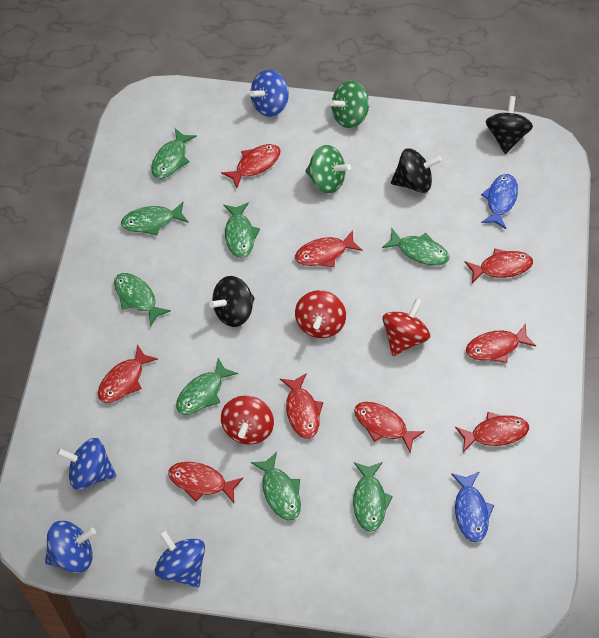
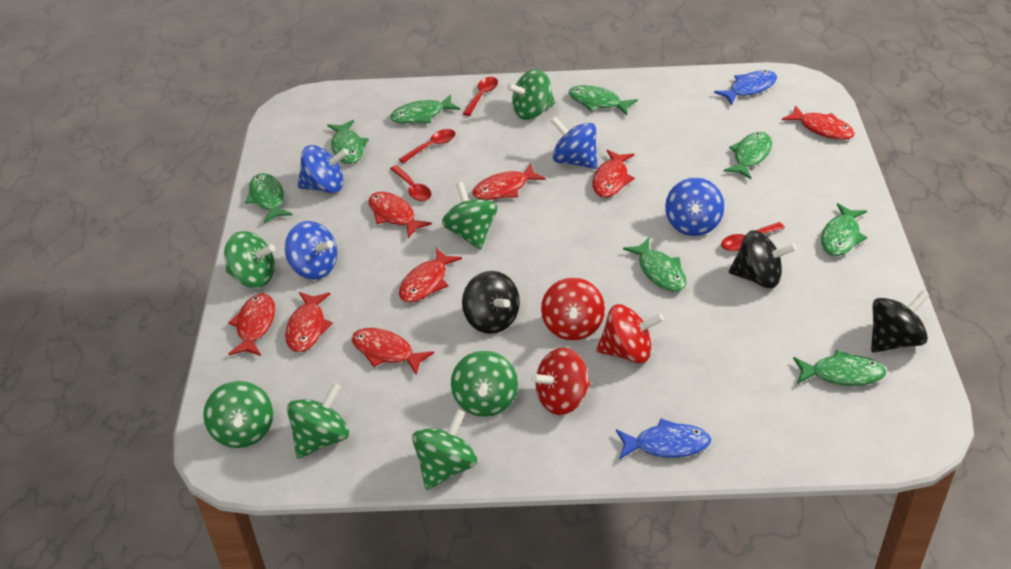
green spinning top: [306,145,351,193] [330,81,369,128] = 2 -> [203,381,273,448] [224,231,275,288] [287,383,349,459] [412,409,477,490] [442,182,497,250] [451,351,518,417] [507,69,555,120] = 7
red fish: [98,344,158,403] [168,462,243,503] [221,144,280,188] [280,373,323,439] [295,230,363,267] [354,402,425,453] [455,412,529,452] [465,248,533,283] [466,324,536,363] = 9 -> [228,293,275,356] [285,292,333,352] [352,328,434,375] [368,192,432,238] [399,248,462,303] [472,163,546,200] [592,149,635,197] [782,105,855,140] = 8
red spoon: none = 0 -> [390,165,431,201] [399,129,455,163] [463,77,498,116] [721,222,785,251] = 4

